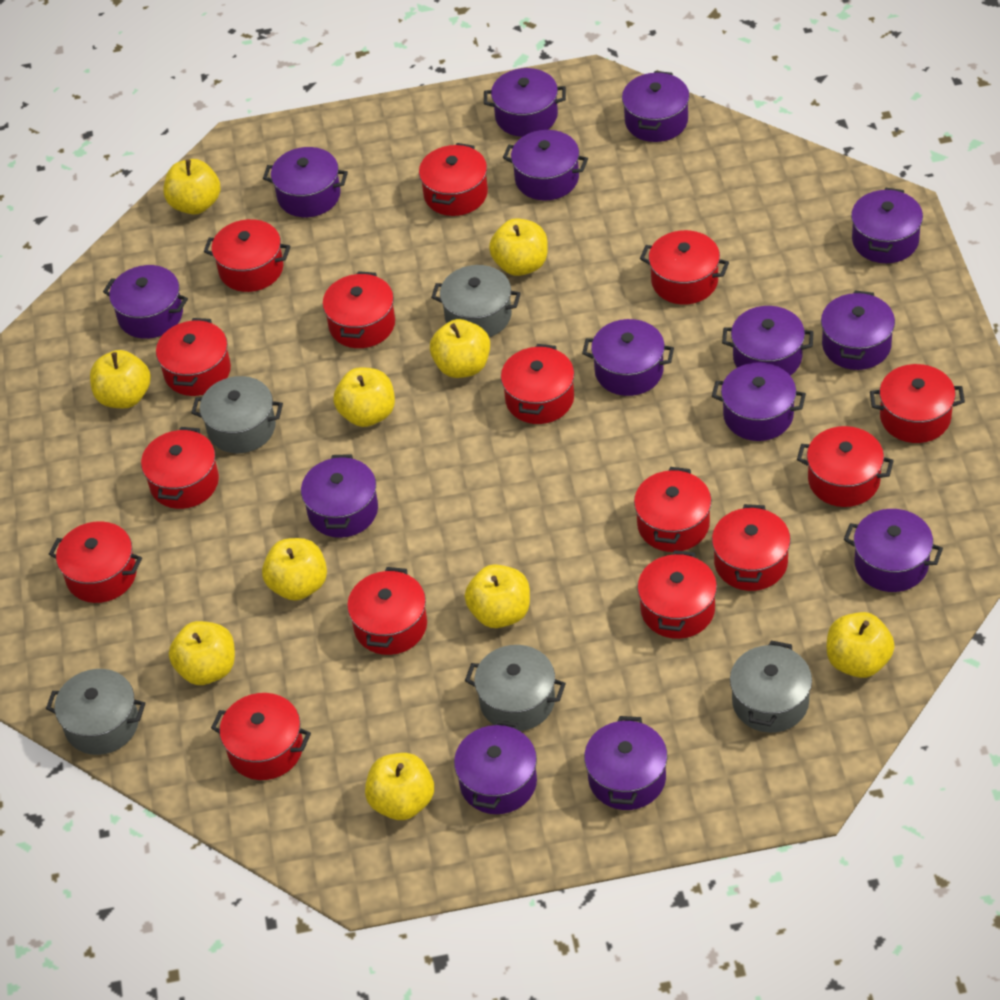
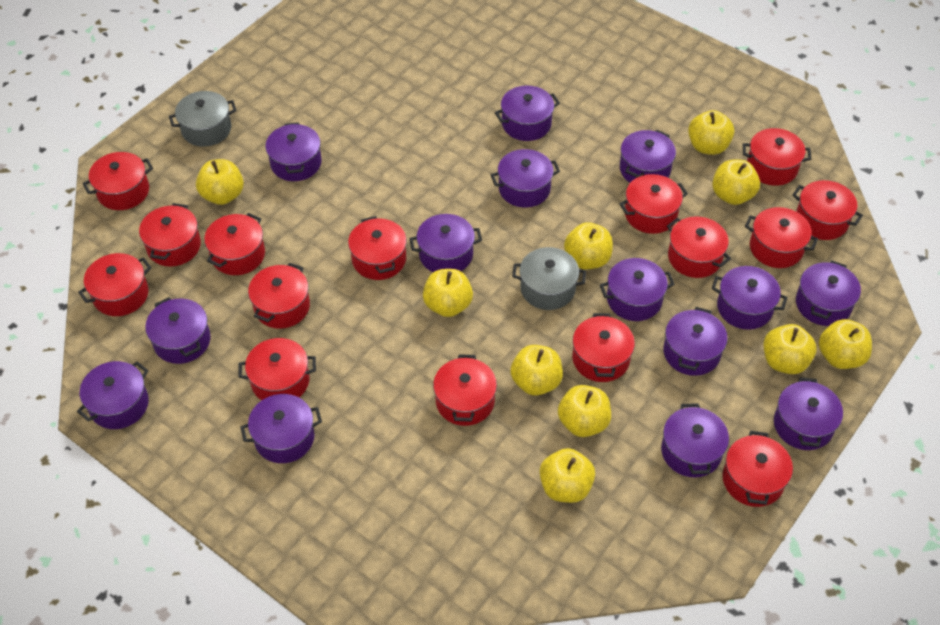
grey pot: [46,669,145,755] [191,376,283,453] [431,265,521,337] [465,645,566,731] [730,641,812,733] = 5 -> [169,91,237,147] [512,247,586,310] = 2

